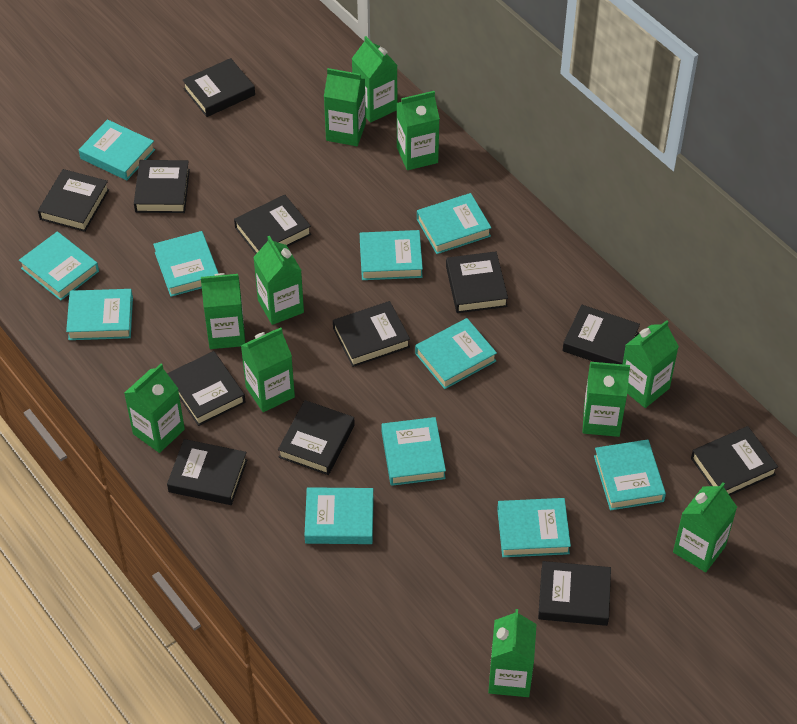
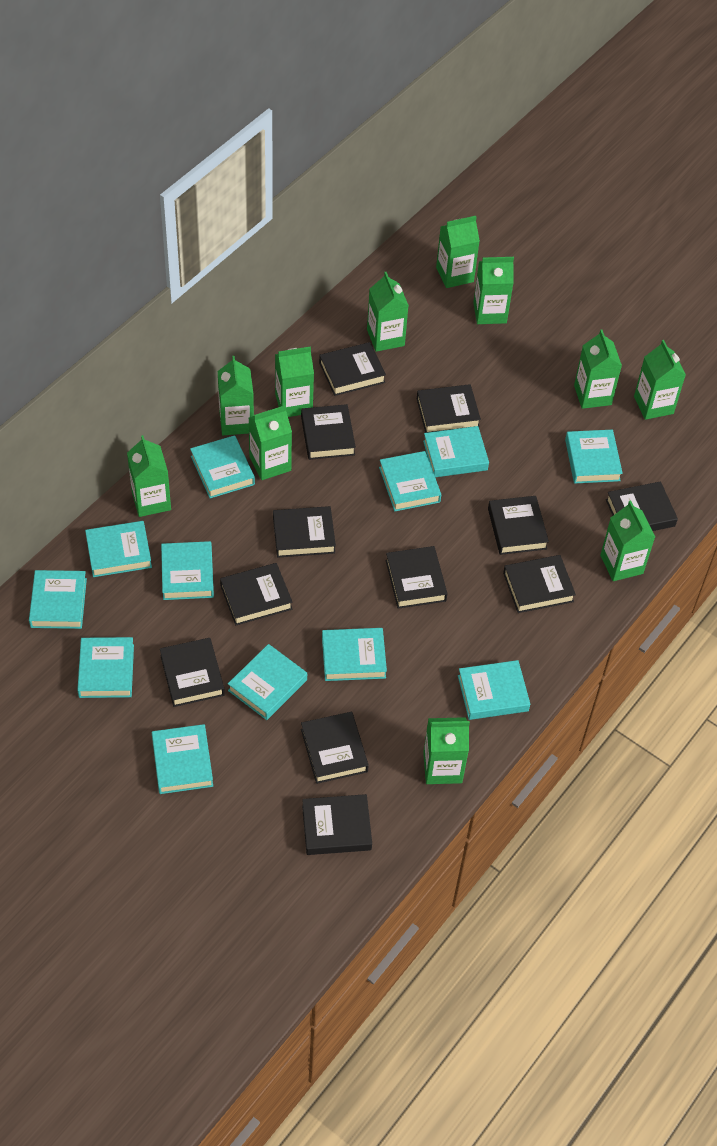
turquoise book: [19,232,99,301] [66,289,133,340] [79,119,155,180] [153,231,219,297] [305,487,374,544] [360,230,423,280] [382,417,446,486] [415,318,497,389] [417,193,491,254] [497,498,571,557] [594,439,666,510] = 11 -> [29,570,87,629] [77,637,134,698] [85,521,152,577] [152,724,213,794] [161,541,214,600] [190,435,255,498] [228,644,307,720] [322,628,387,681] [379,451,441,511] [423,426,489,477] [458,660,530,720] [565,430,623,483] = 12

